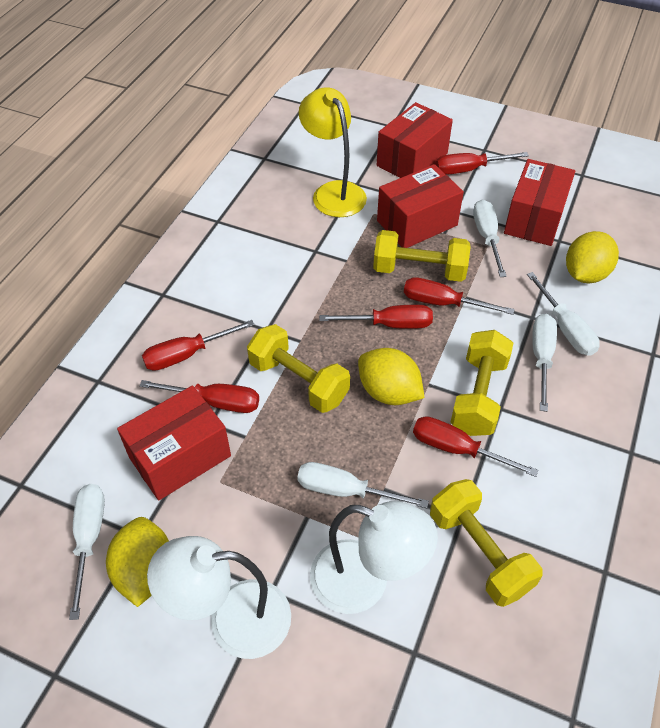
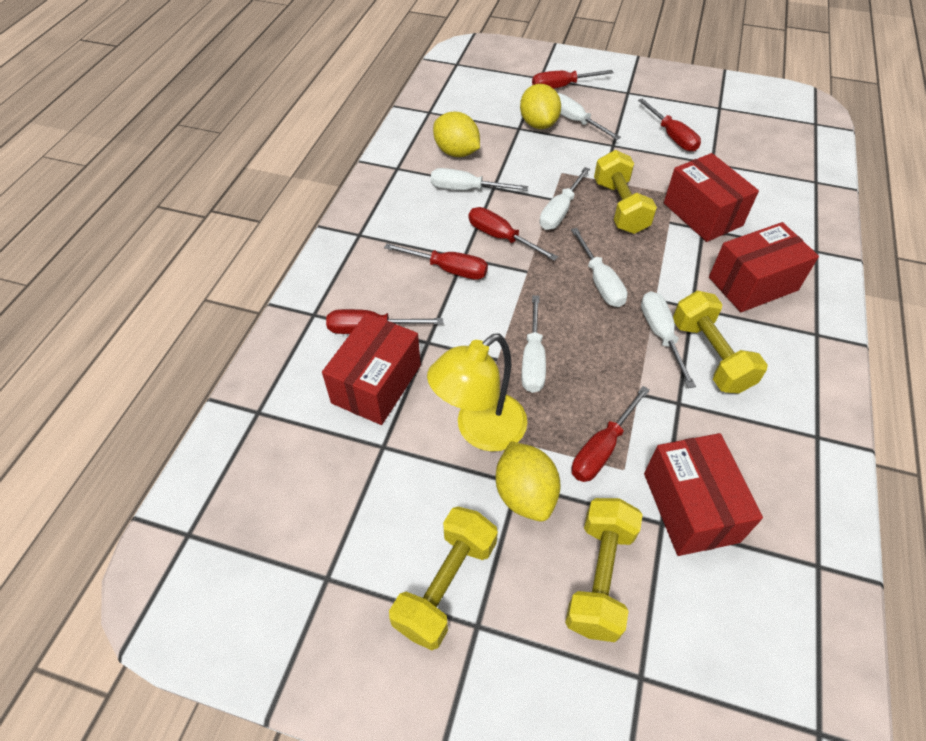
white lamp: [147,536,291,659] [310,501,438,614] = 2 -> none = 0
white screwdriver: [69,484,105,620] [297,462,429,508] [473,199,507,277] [527,272,600,356] [532,314,557,412] = 5 -> [431,168,528,191] [521,295,546,393] [539,167,590,230] [557,93,621,140] [571,228,627,307] [641,291,696,388] = 6

